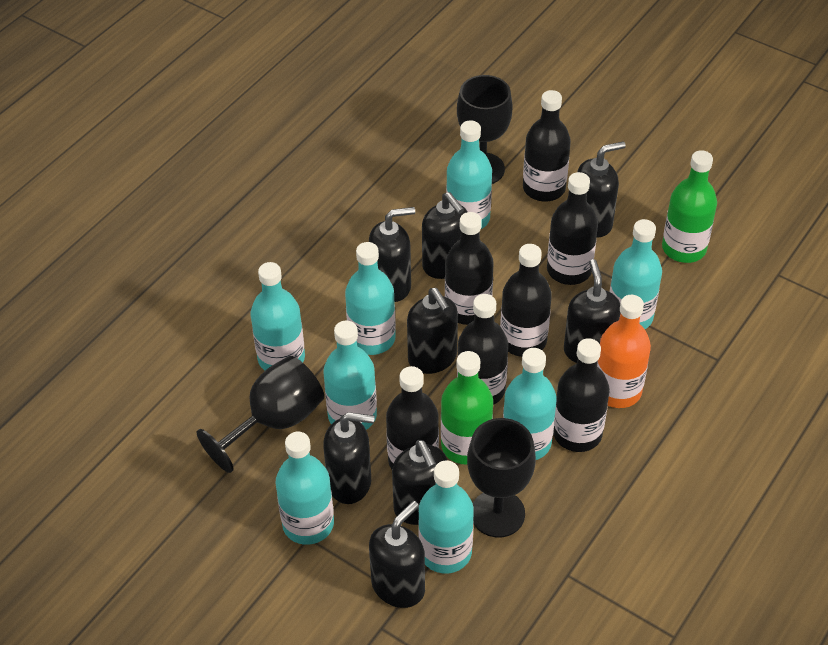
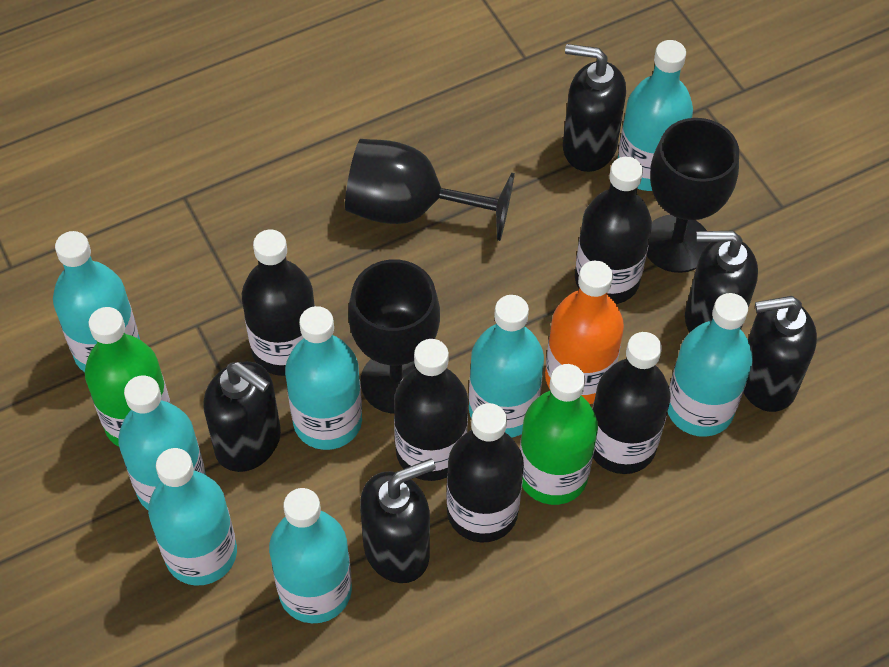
black bottle: [386,366,439,469] [445,212,494,325] [457,294,508,405] [500,244,552,357] [523,90,571,201] [547,172,598,285] [553,338,610,452] = 7 -> [242,230,315,376] [394,339,468,481] [446,403,524,543] [575,157,652,304] [592,332,671,474] = 5
black soap dispenser: [323,412,375,504] [369,207,415,302] [369,501,425,608] [392,440,447,525] [407,288,458,374] [422,192,468,279] [564,259,621,363] [577,141,626,237] = 8 -> [204,361,281,472] [360,458,436,583] [563,44,626,172] [685,231,758,333] [743,296,817,412] = 5

